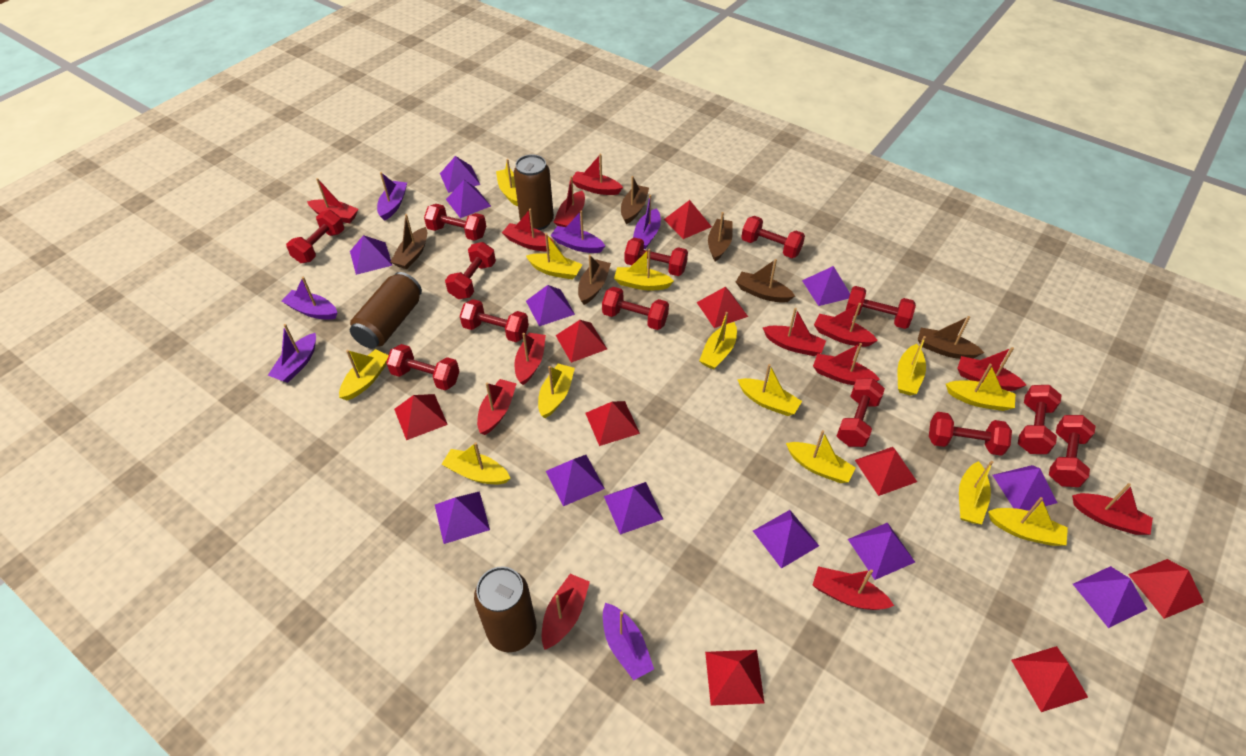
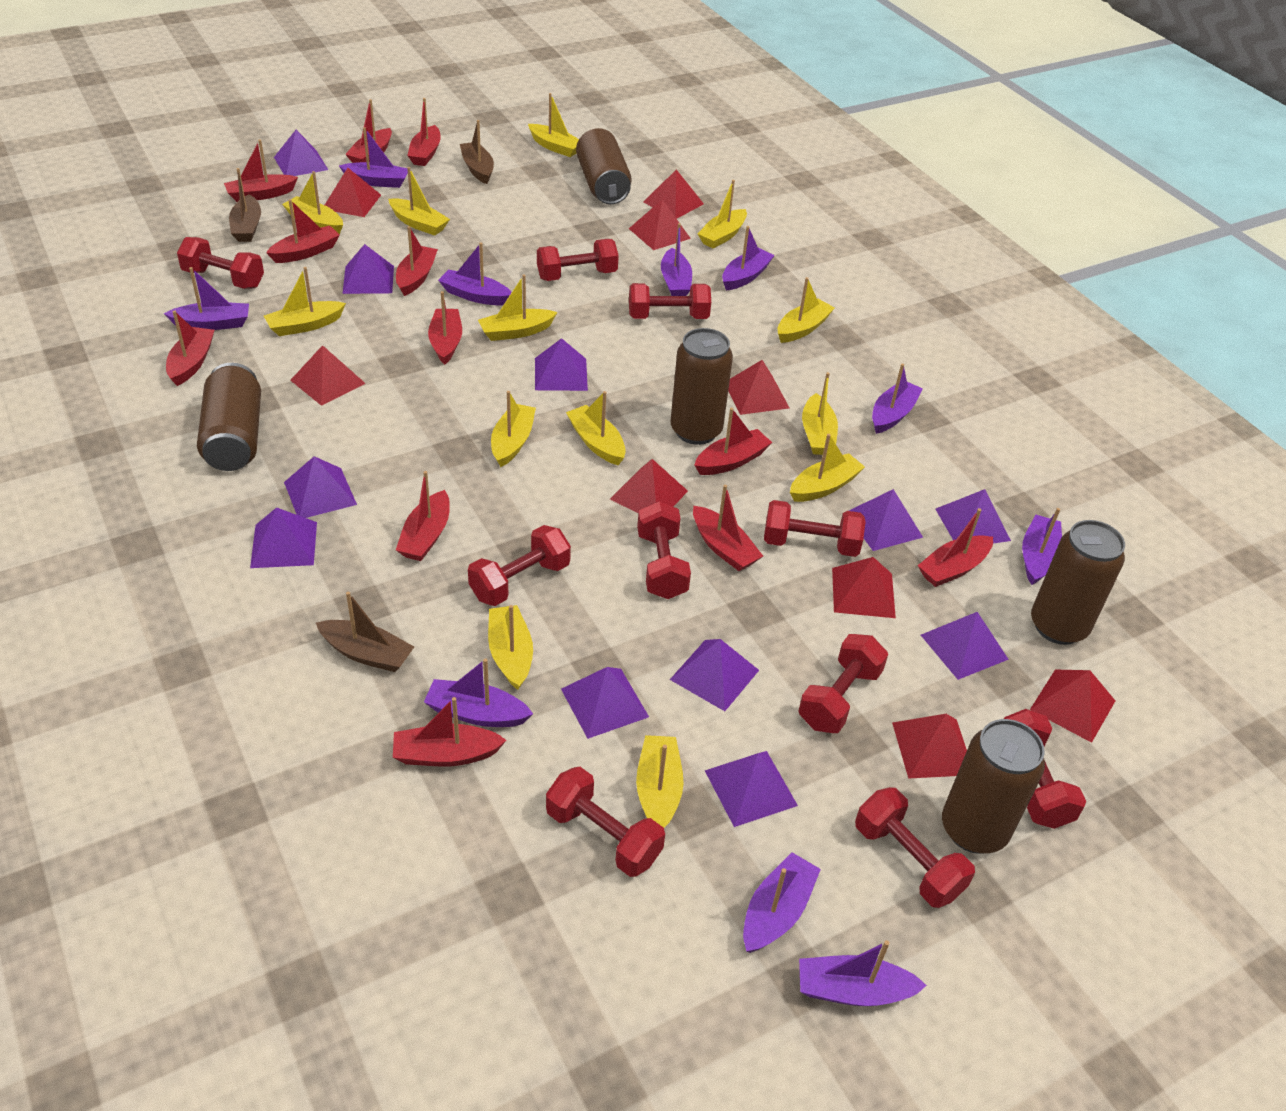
brown boat: [391,214,427,269] [578,255,611,305] [621,176,649,224] [708,212,733,261] [736,259,795,303] [918,316,984,359] = 6 -> [229,168,261,242] [316,592,414,672] [460,120,494,184] = 3
brown can: [350,272,422,349] [474,566,536,652] [514,154,554,230] = 3 -> [197,363,261,471] [576,128,632,204] [671,328,733,445] [942,719,1045,854] [1031,520,1125,645] = 5
purple boat: [268,324,316,383] [282,277,337,320] [377,172,407,221] [550,210,605,253] [603,603,654,680] [633,195,661,249] = 6 -> [164,267,249,330] [339,127,408,188] [424,658,533,727] [438,242,512,306] [661,223,692,296] [722,226,775,291] [743,852,821,953] [799,940,927,1006] [872,363,923,434] [1022,508,1062,585] = 10
purple pyramid: [350,235,393,275] [435,491,490,544] [440,156,480,193] [446,180,491,218] [526,285,575,326] [546,455,605,506] [604,482,663,535] [753,510,819,569] [802,266,850,306] [848,522,915,580] [993,465,1057,511] [1073,566,1147,628] = 12 -> [250,507,317,568] [274,130,328,176] [284,456,357,518] [342,244,394,294] [535,338,588,391] [561,667,649,739] [670,639,759,711] [705,751,798,827] [849,489,923,551] [921,612,1009,680] [935,489,1011,544] = 11
red boat: [307,178,358,223] [477,379,517,435] [502,209,555,252] [514,333,546,385] [542,574,590,650] [554,176,585,227] [572,154,623,195] [763,308,826,356] [813,343,880,385] [813,566,894,610] [814,303,878,347] [957,347,1026,391] [1072,483,1153,535] = 13 -> [166,311,215,386] [224,139,298,202] [266,199,340,263] [345,99,392,163] [393,697,507,766] [396,226,438,296] [396,471,450,561] [407,98,441,166] [428,291,462,365] [693,485,763,571] [694,408,772,475] [918,508,993,587] = 12
red dumbbell: [286,210,344,263] [386,344,460,390] [424,204,486,241] [445,242,496,299] [460,299,529,342] [602,287,669,330] [625,237,688,276] [741,216,805,258] [837,378,885,447] [846,286,916,329] [929,412,1012,456] [1018,385,1062,454] [1049,415,1095,487] = 13 -> [177,237,264,289] [468,525,571,606] [537,239,619,281] [546,767,665,877] [629,283,711,319] [637,501,691,599] [764,500,866,557] [799,634,888,733] [855,787,975,908] [1004,709,1086,829] = 10

